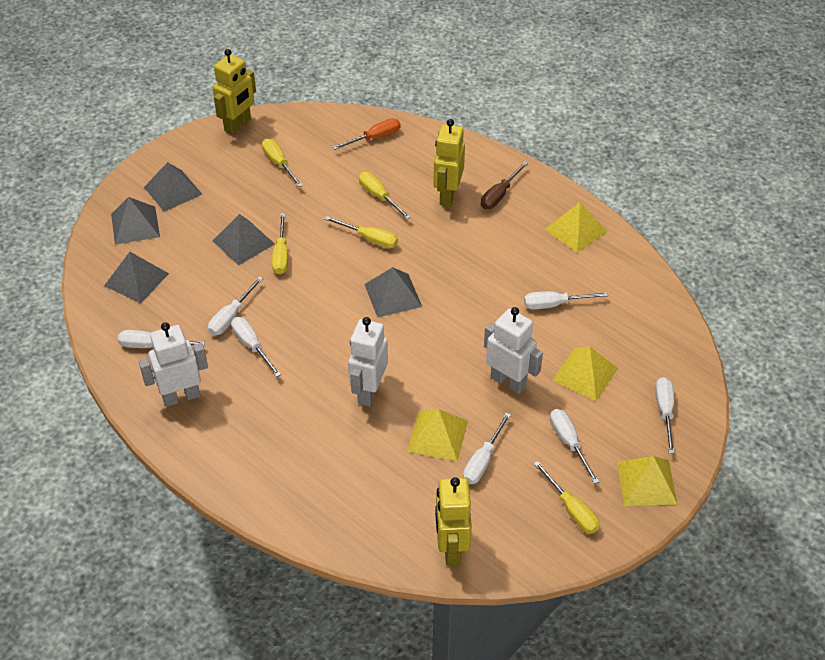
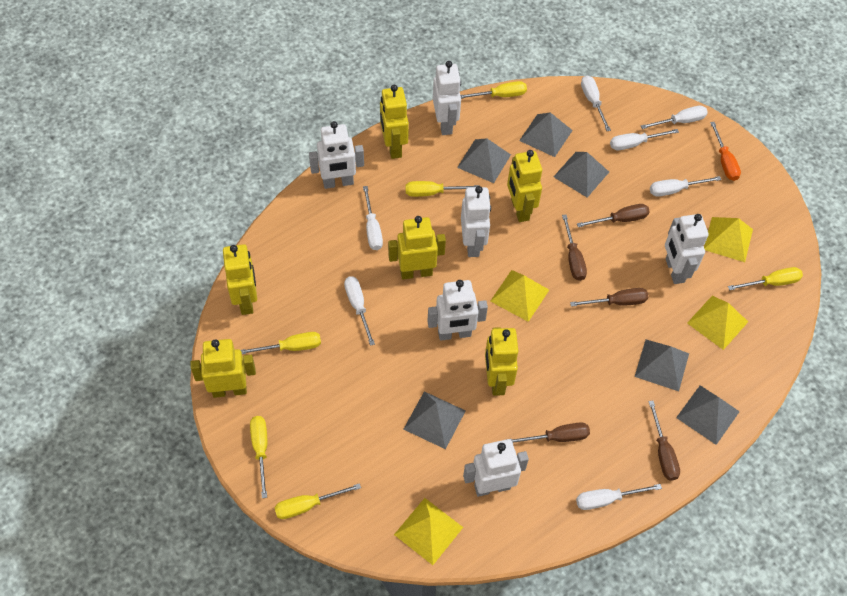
brown screwdriver: [481,162,528,209] = 1 -> [511,422,590,443] [562,214,587,281] [570,288,648,307] [577,204,650,227] [648,401,680,481] = 5
grey pyramid: [104,252,169,303] [111,197,160,245] [144,162,202,212] [213,214,275,265] [364,267,422,318] = 5 -> [403,391,466,449] [457,138,511,183] [519,112,573,157] [553,152,609,198] [635,339,689,391] [676,385,740,445] = 6
white robot: [139,322,208,407] [348,317,388,407] [484,307,543,394] = 3 -> [309,121,364,189] [427,280,488,341] [433,61,461,135] [461,186,491,257] [463,439,529,497] [665,214,709,284] = 6
yellow robot: [213,49,256,135] [433,119,465,207] [435,477,472,566] = 3 -> [191,339,256,398] [223,244,257,315] [380,85,409,159] [388,216,446,279] [485,327,518,396] [507,150,542,222] = 6
yellow screwdriver: [262,139,303,187] [272,213,288,274] [324,216,398,248] [359,172,411,219] [534,461,599,534] = 5 -> [241,332,321,354] [250,416,267,498] [274,483,361,519] [406,181,480,197] [460,81,527,99] [728,267,803,290] = 6

